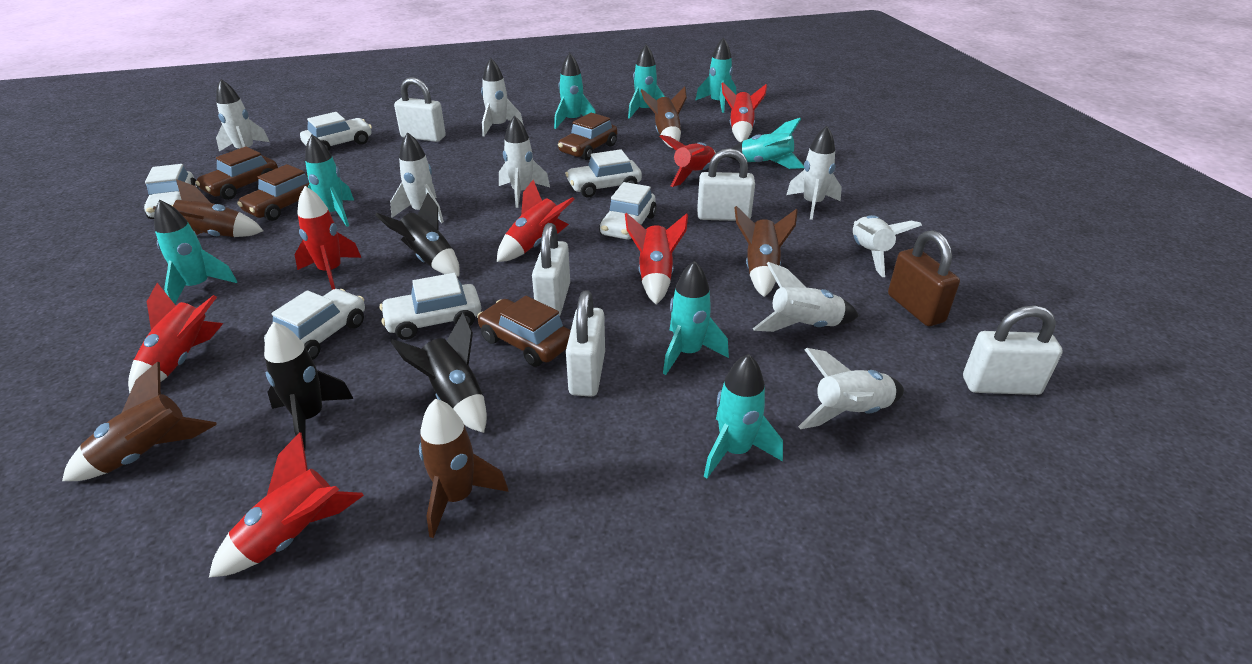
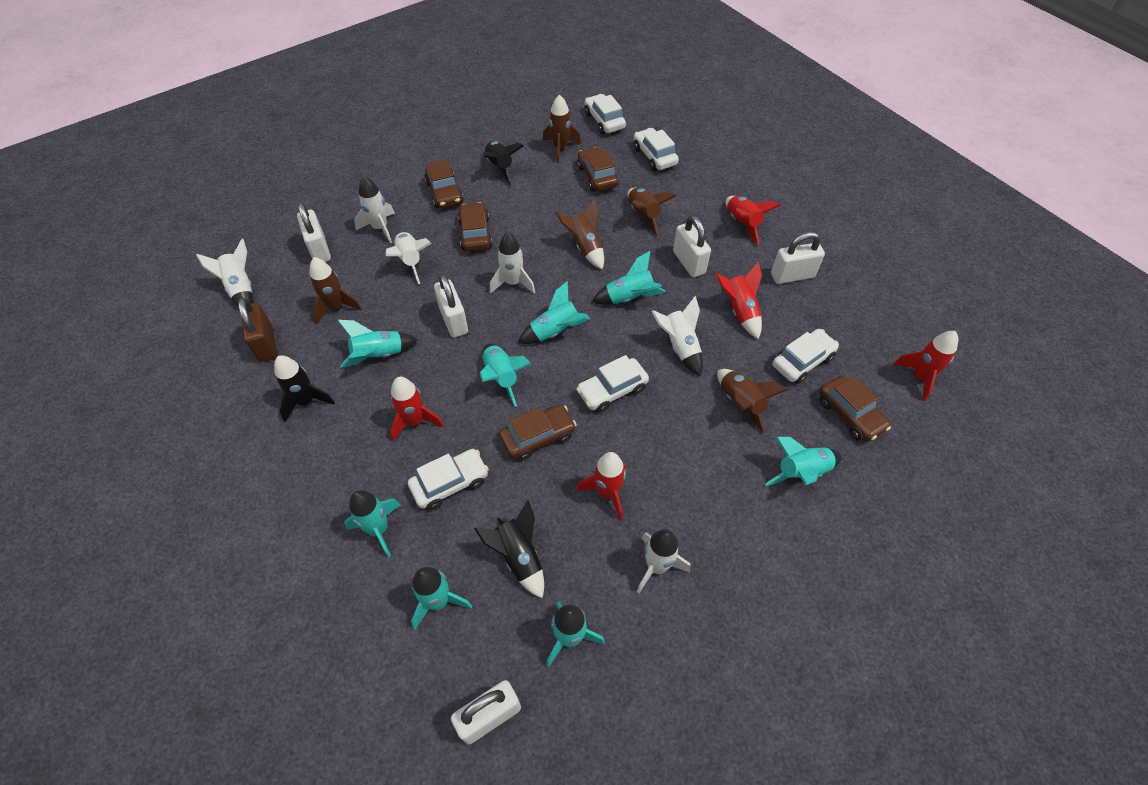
brown car: [195,146,278,200] [237,164,309,221] [477,296,571,367] [558,113,617,160] = 4 -> [424,159,464,208] [458,202,492,251] [499,405,577,461] [577,147,618,192] [819,376,891,442] = 5
red rocket: [128,283,223,393] [209,432,364,577] [295,186,361,290] [497,180,575,262] [625,213,688,305] [660,135,716,187] [721,82,767,142] = 7 -> [390,377,444,442] [577,452,626,520] [716,262,762,339] [725,196,781,245] [893,331,958,401] = 5
white car: [144,164,199,219] [264,289,365,360] [300,112,372,151] [380,273,481,340] [565,149,642,198] [599,182,657,240] = 6 -> [408,449,489,510] [576,355,649,413] [584,94,626,134] [633,128,679,171] [772,329,839,384] = 5
white rocket: [216,79,269,151] [390,132,444,223] [481,58,524,137] [499,115,550,208] [753,262,859,332] [786,126,842,220] [798,348,904,429] [853,215,922,277] = 8 -> [196,239,253,306] [354,176,395,243] [386,232,432,284] [490,232,535,294] [637,529,690,593] [651,296,703,376] = 6

